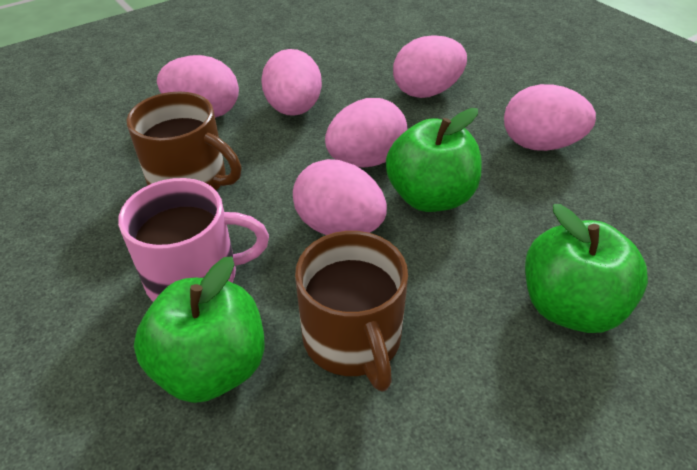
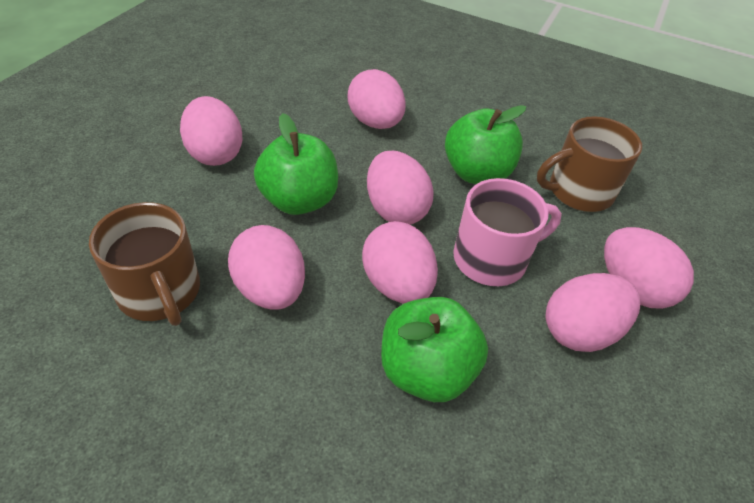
pink egg: [157,55,239,118] [261,49,322,116] [293,159,387,235] [325,98,407,168] [393,35,467,98] [504,84,596,151] = 6 -> [180,96,242,166] [228,225,305,310] [348,69,406,129] [362,221,438,304] [367,151,434,225] [546,273,641,352] [604,227,694,309] = 7

